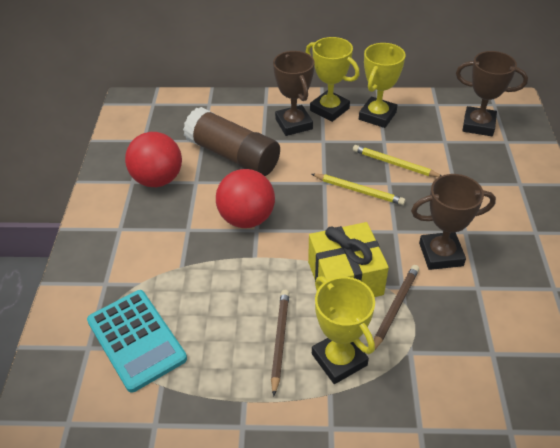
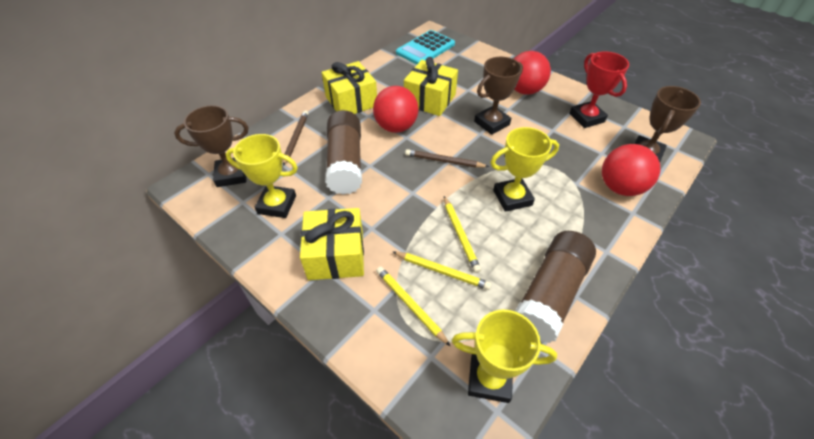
brown glue stick: [183,107,280,176] = 1 -> [325,110,362,195] [515,231,596,343] = 2
red ball: [125,132,182,187] [216,169,275,228] = 2 -> [373,86,419,133] [514,51,551,95] [602,144,660,196] = 3
red trophy: none = 0 -> [569,51,629,128] = 1
yellow gift: [308,222,389,297] = 1 -> [300,208,364,280] [322,61,377,114] [404,57,458,116] = 3
yellow pencil: [312,174,406,205] [353,145,442,177] = 2 -> [376,266,451,347] [393,252,491,290] [444,196,481,273] = 3

